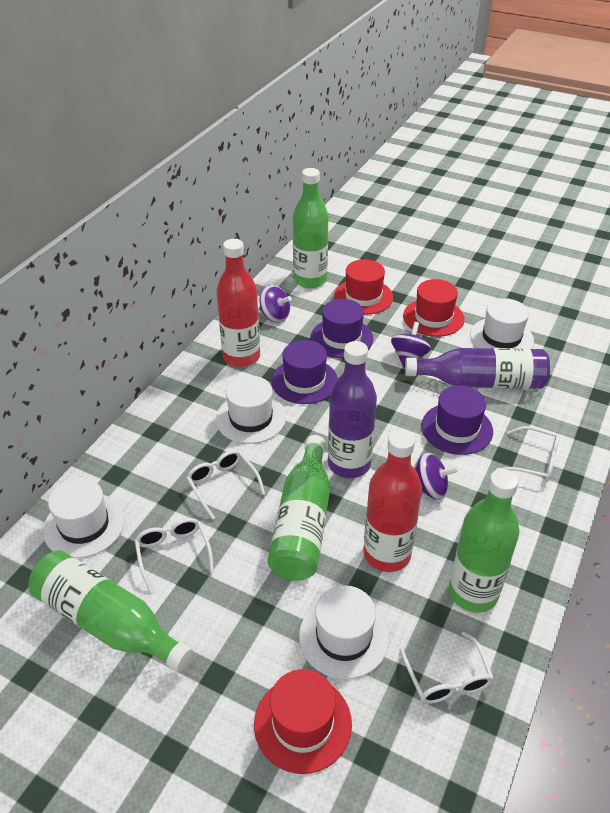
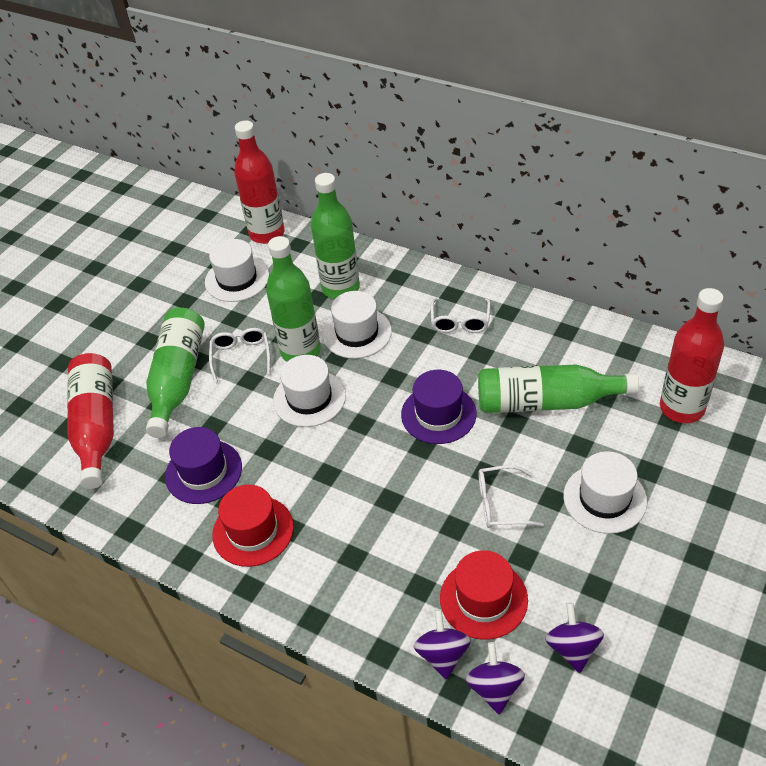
purple bottle: [328,341,377,478] [405,348,550,389] = 2 -> none = 0
purple hat: [271,340,338,404] [311,299,373,358] [421,385,493,455] = 3 -> [165,427,242,504] [401,370,477,444] = 2
red bottle: [216,239,260,367] [363,430,422,572] = 2 -> [67,353,114,489] [234,121,285,244] [660,288,724,423] = 3
red hat: [254,669,352,774] [334,259,393,315] [403,279,465,337] = 3 -> [212,485,294,567] [440,550,528,640] = 2
white glasses: [135,518,214,592] [186,450,265,520] [399,632,494,704] [496,426,560,481] = 4 -> [209,328,270,383] [431,298,491,333] [478,465,544,528] = 3

